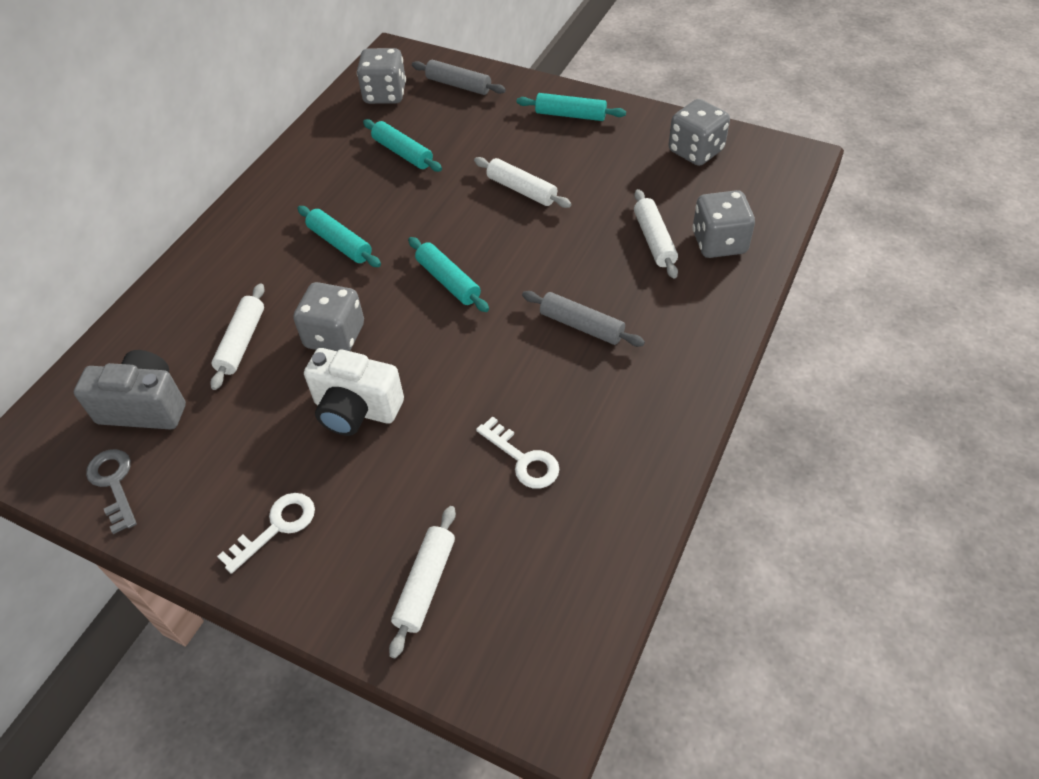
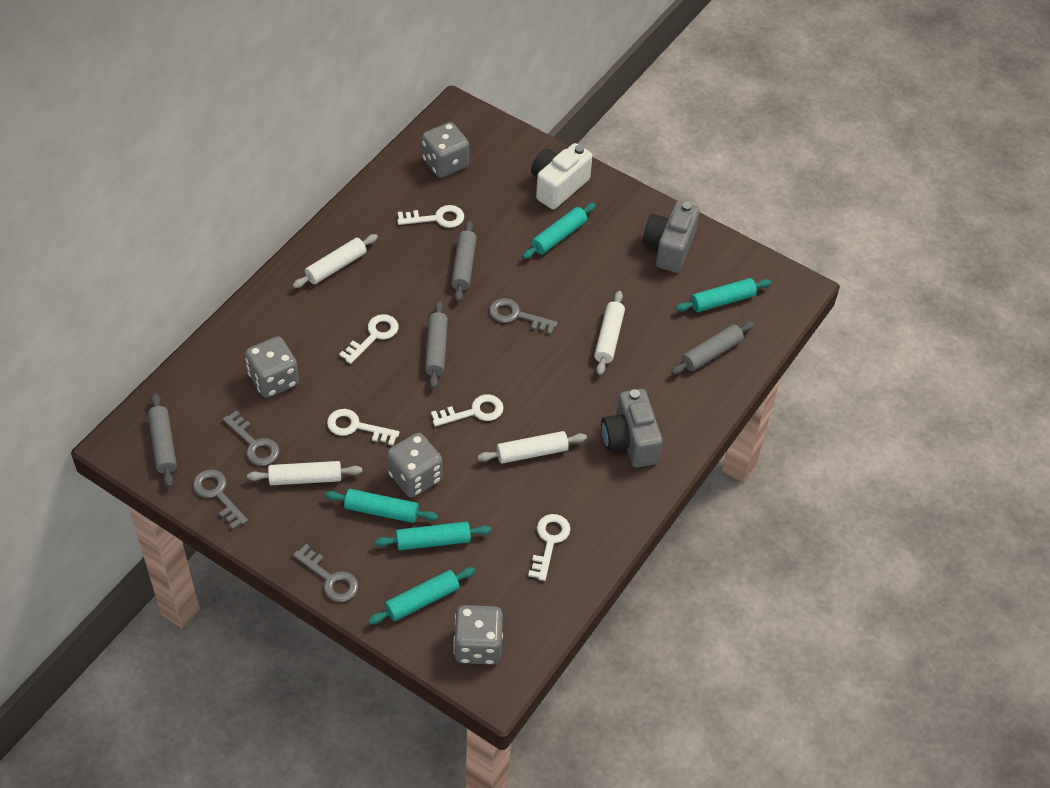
grey camera: [74,350,186,429] = 1 -> [601,389,663,468] [643,201,700,273] = 2
grey key: [86,449,137,534] = 1 -> [193,469,248,529] [223,410,279,466] [293,544,359,602] [489,298,558,334] = 4
grey rolling pin: [412,60,506,95] [522,291,645,347] = 2 -> [148,394,177,487] [425,301,448,389] [451,220,477,302] [671,322,754,375] = 4
turquoise rolling pin: [297,206,381,267] [363,119,442,172] [408,237,489,312] [517,93,626,121] = 4 -> [325,489,438,523] [368,567,475,624] [375,522,491,550] [522,203,596,259] [676,278,771,312] = 5
white key: [217,493,315,574] [476,416,559,489] = 2 -> [327,409,400,446] [339,314,399,364] [397,205,464,228] [431,394,504,427] [528,514,570,581] = 5

